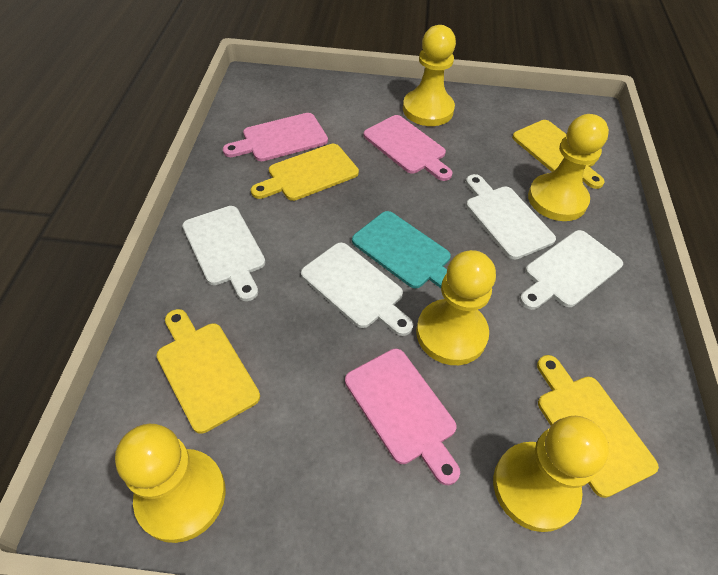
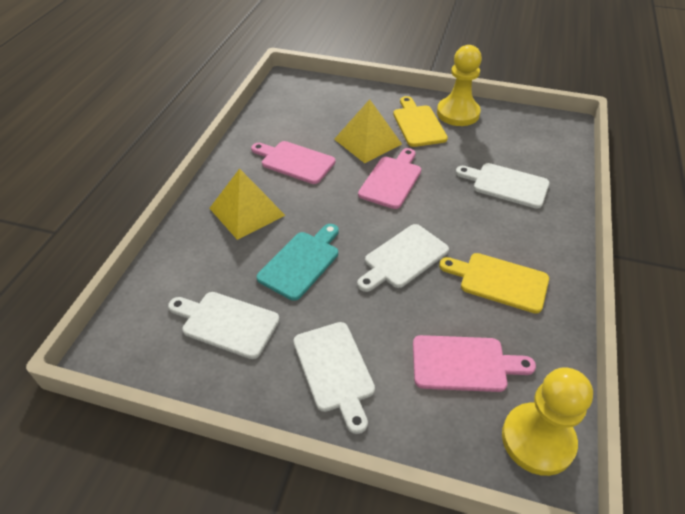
yellow cutting board: [156,309,260,434] [251,144,359,201] [512,120,605,189] [537,355,659,498] = 4 -> [393,96,448,147] [439,253,549,313] = 2
yellow pawn: [115,424,226,543] [403,25,456,126] [416,250,496,365] [493,416,609,532] [528,114,609,221] = 5 -> [437,45,482,126] [502,367,593,476] = 2
yellow pyramid: none = 0 -> [209,168,286,240] [334,99,402,163] = 2

